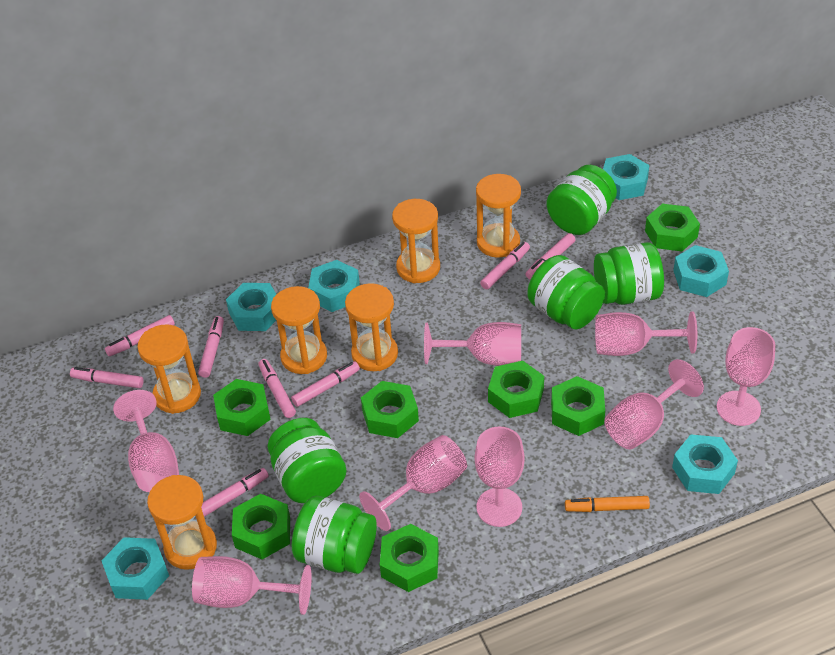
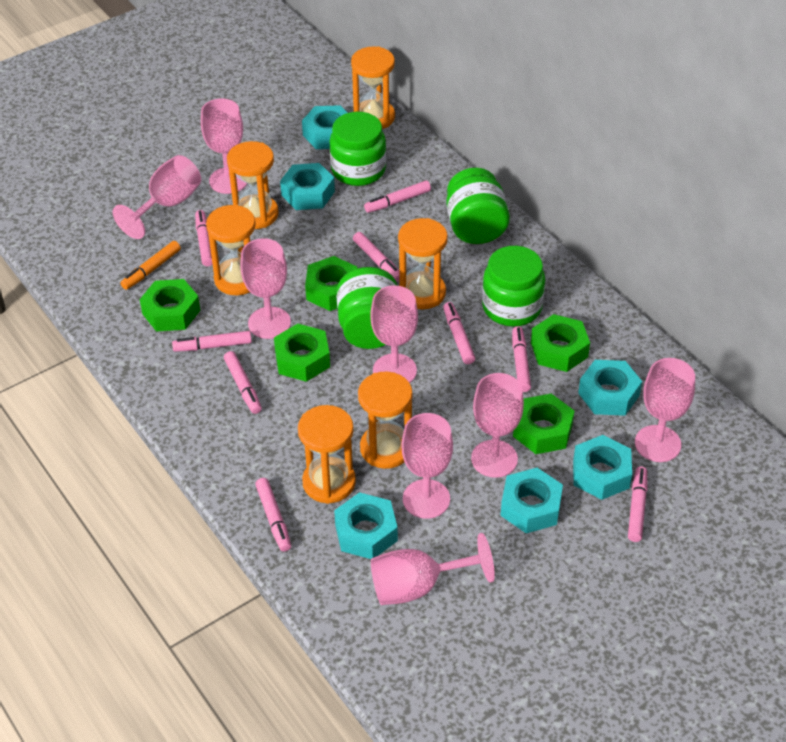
green jar: [268,418,346,503] [292,496,377,574] [528,255,605,330] [546,165,617,235] [594,242,664,305] = 5 -> [330,112,386,186] [337,267,397,349] [446,168,510,244] [482,246,545,326] = 4
green nut: [213,379,271,436] [232,494,290,559] [361,381,419,438] [380,524,439,592] [488,361,544,418] [551,376,605,436] [645,204,700,251] = 7 -> [140,279,201,331] [274,324,330,382] [305,256,357,311] [513,393,575,454] [531,314,590,372] = 5
pink marker: [70,367,144,388] [105,315,175,356] [198,316,224,378] [201,468,269,517] [258,359,296,418] [291,361,360,407] [480,242,530,289] [526,233,575,280] = 8 -> [172,331,252,352] [195,210,212,266] [224,351,262,414] [255,478,291,551] [353,232,399,282] [364,181,431,213] [443,302,475,364] [512,326,531,392] [628,466,647,542] = 9

